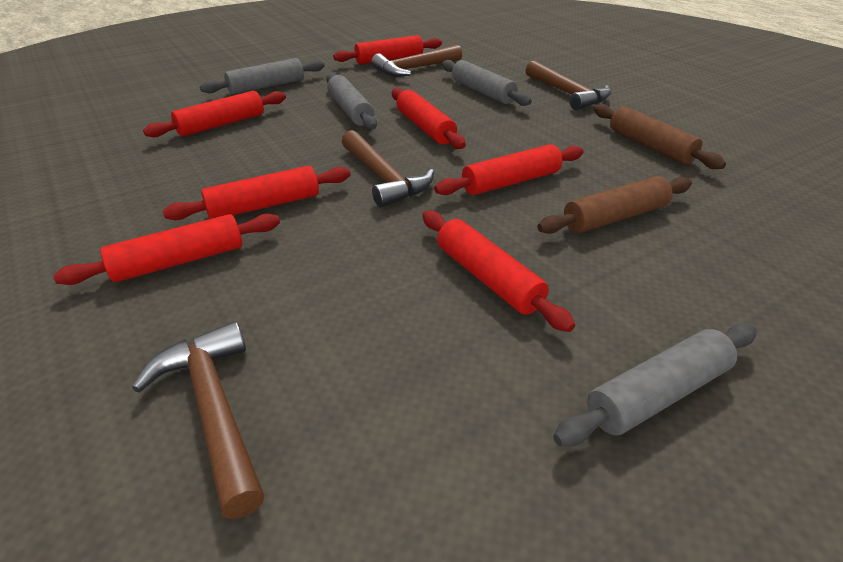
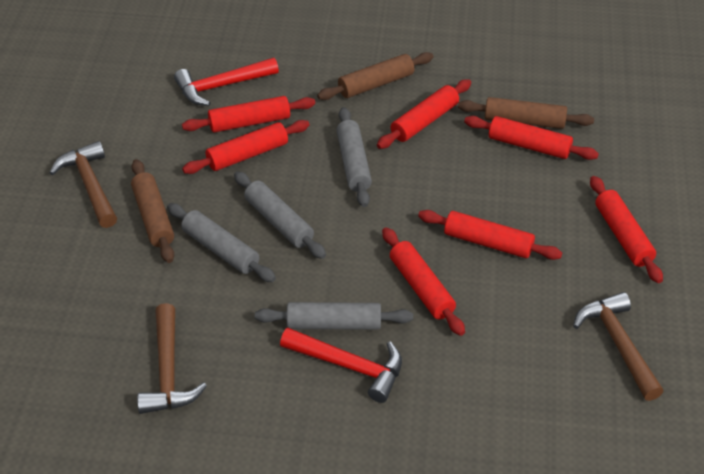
brown hammer: [132,321,264,519] [342,130,434,208] [371,45,462,76] [526,61,611,111] = 4 -> [49,141,117,228] [137,303,207,414] [573,292,664,401] = 3
brown rolling pin: [537,176,692,234] [594,104,726,169] = 2 -> [131,159,174,263] [317,52,434,100] [458,97,594,129] = 3
red hammer: none = 0 -> [174,58,279,106] [280,328,402,403] = 2

